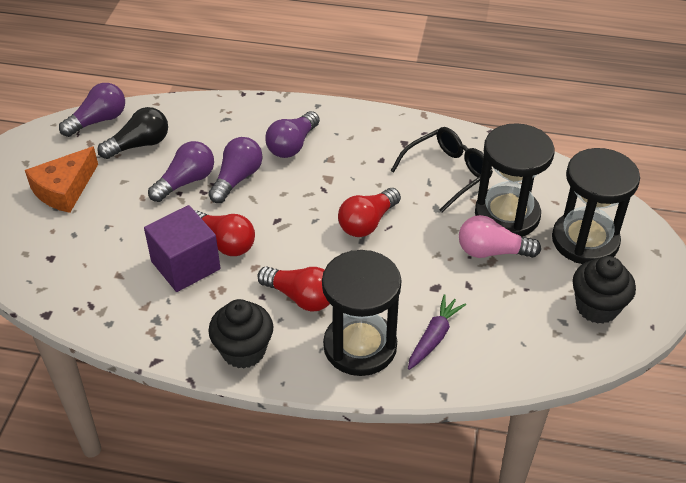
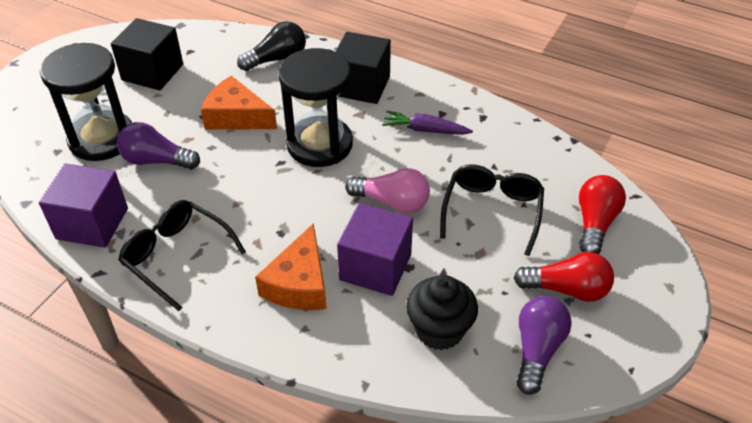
black cube: none = 0 -> [111,18,183,90] [335,32,391,104] = 2
black cupcake: [208,299,273,369] [572,256,636,324] = 2 -> [406,275,478,350] = 1
black glasses: [391,127,493,212] = 1 -> [118,200,246,311] [440,164,544,256] = 2
black hourglass: [322,250,402,376] [475,123,555,237] [552,148,640,264] = 3 -> [40,43,132,161] [278,48,353,167] = 2
orange cheese: [25,146,98,213] = 1 -> [201,76,277,130] [255,223,327,310] = 2
purple cube: [144,205,220,292] = 1 -> [39,164,128,248] [337,203,413,296] = 2
purple light bulb: [59,83,125,137] [148,141,214,202] [208,137,263,203] [265,111,320,158] = 4 -> [117,122,200,170] [517,296,572,395] = 2
red light bulb: [195,210,255,256] [257,266,330,311] [338,188,401,237] = 3 -> [514,252,614,302] [579,175,626,254] = 2

